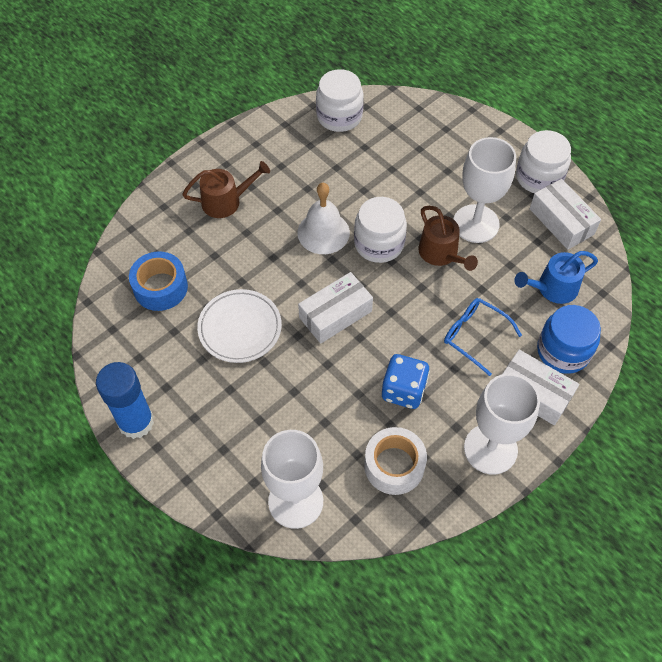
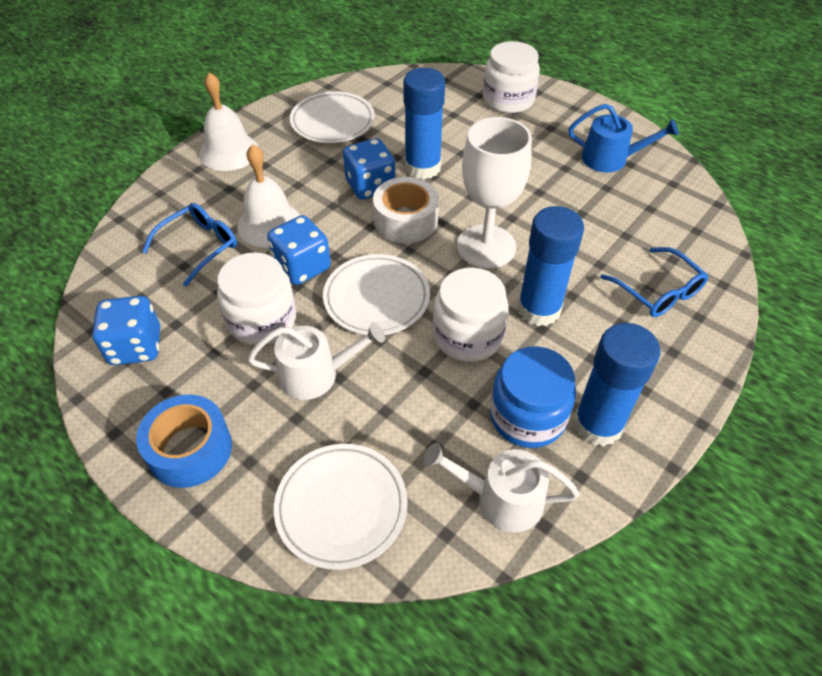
blue dice: [382,354,430,409] = 1 -> [92,296,160,365] [267,215,331,285] [343,138,395,200] = 3
blue glasses: [444,298,522,376] = 1 -> [142,203,237,287] [600,247,708,317] = 2
blue glue stick: [96,362,154,439] = 1 -> [403,68,445,179] [517,206,584,326] [573,323,660,446] = 3
brown watering can: [183,161,270,218] [418,206,478,271] = 2 -> none = 0
white bell: [297,183,350,254] = 1 -> [199,72,259,171] [237,144,301,247] = 2
white box: [298,272,373,344] [502,350,579,425] [530,179,601,250] = 3 -> none = 0
white goblet: [261,430,323,529] [453,137,516,243] [464,373,540,475] = 3 -> [457,117,532,268] = 1
white plate: [197,289,282,363] = 1 -> [274,444,408,570] [290,91,375,143] [323,254,430,335] = 3
white watering can: none = 0 -> [248,322,385,400] [423,443,579,533] = 2

